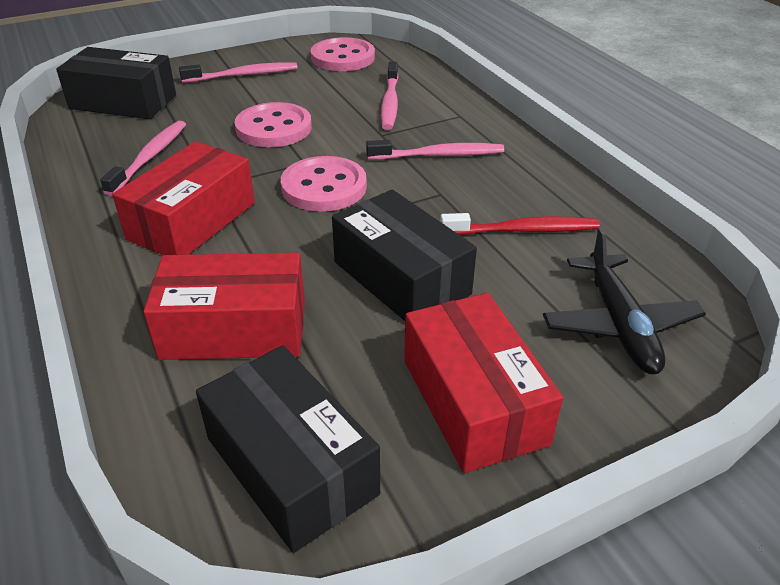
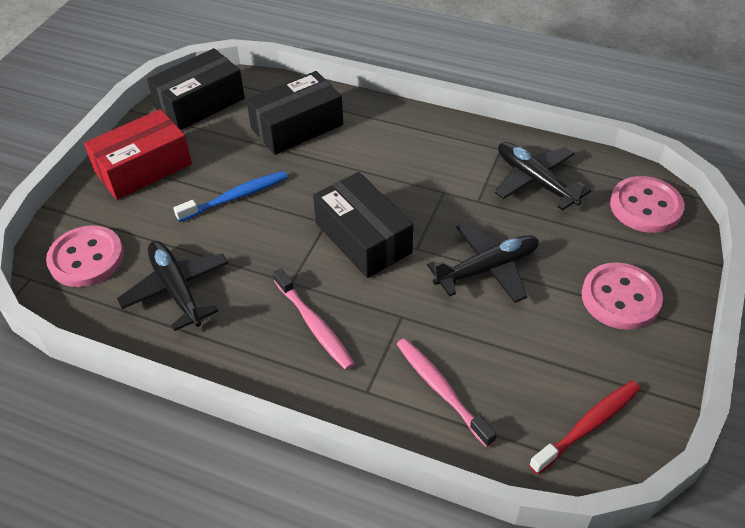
black plane: [543,228,706,375] = 1 -> [117,241,228,331] [427,222,539,303] [494,142,591,211] = 3
blue toothbrush: none = 0 -> [173,171,288,222] = 1
pink toothbrush: [100,121,186,196] [179,62,298,83] [366,140,504,160] [381,62,399,130] = 4 -> [273,268,355,370] [397,338,497,447] = 2
red box: [112,141,255,255] [143,253,305,360] [404,293,563,473] = 3 -> [84,109,192,200] = 1

